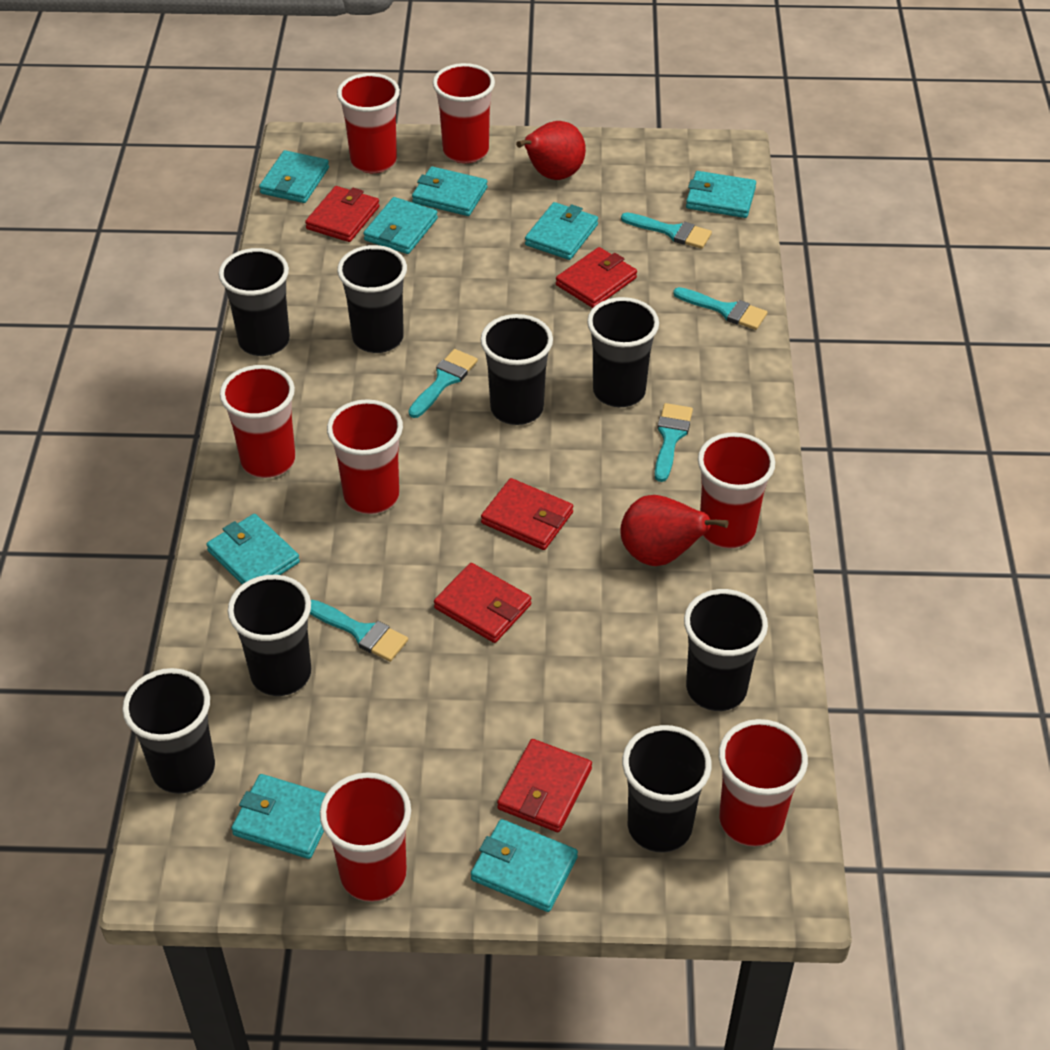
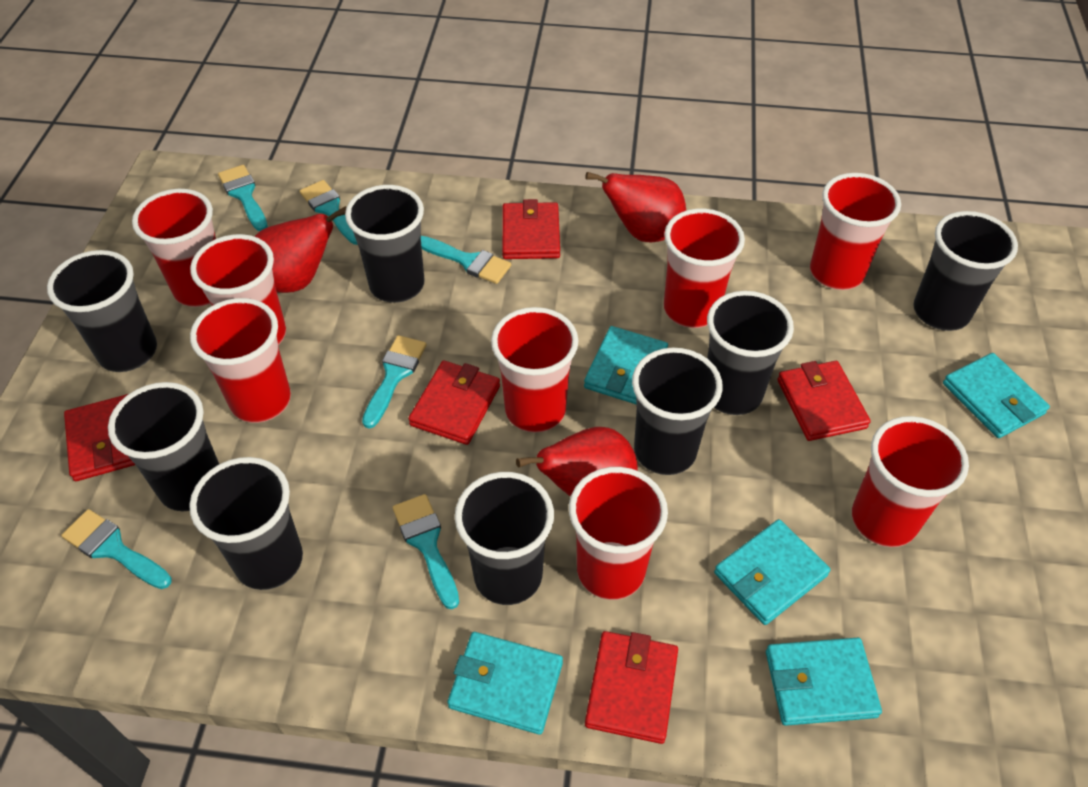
red cup: [220,365,295,478] [320,772,411,902] [327,399,403,514] [337,73,400,173] [433,63,495,163] [698,432,775,548] [719,719,808,847] = 7 -> [132,189,216,307] [190,234,286,345] [190,298,291,423] [491,307,578,433] [569,467,668,600] [664,209,745,328] [810,173,901,290] [852,416,969,547] = 8
red pear: [516,121,586,180] [620,495,729,566] = 2 -> [254,206,346,293] [516,427,638,497] [585,172,686,243] = 3
turquoise brush: [310,600,408,662] [409,349,478,418] [621,212,712,249] [655,403,693,482] [673,287,767,330] = 5 -> [61,509,172,589] [218,165,268,231] [300,180,358,245] [362,335,427,429] [393,494,459,610] [421,236,511,284] = 6
turquoise wallet: [206,514,300,584] [231,774,326,859] [259,150,329,203] [363,197,438,254] [412,166,487,216] [471,819,578,912] [525,202,598,260] [686,171,756,218] = 8 -> [448,632,563,735] [584,326,668,405] [714,519,831,625] [766,638,882,726] [943,353,1050,438] = 5

